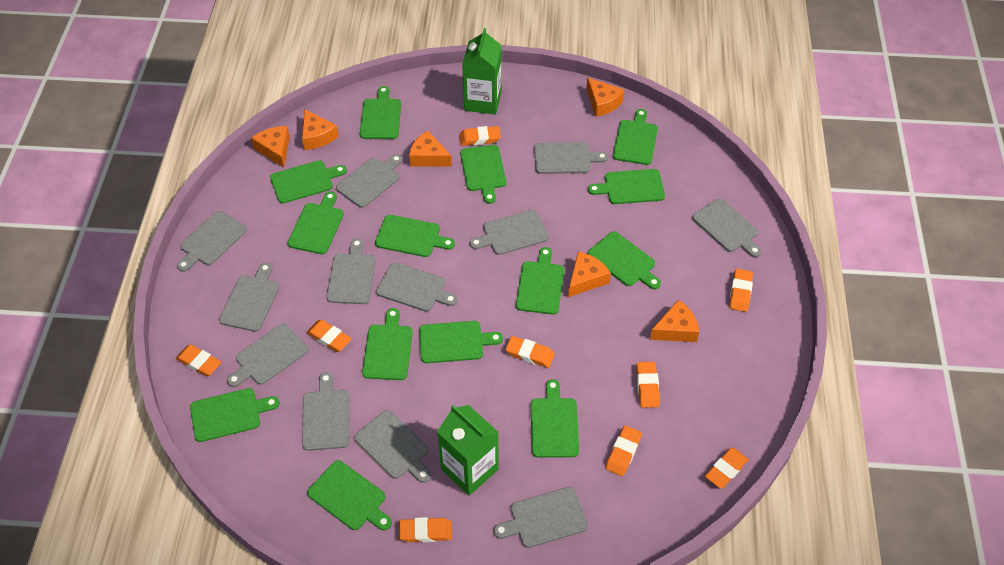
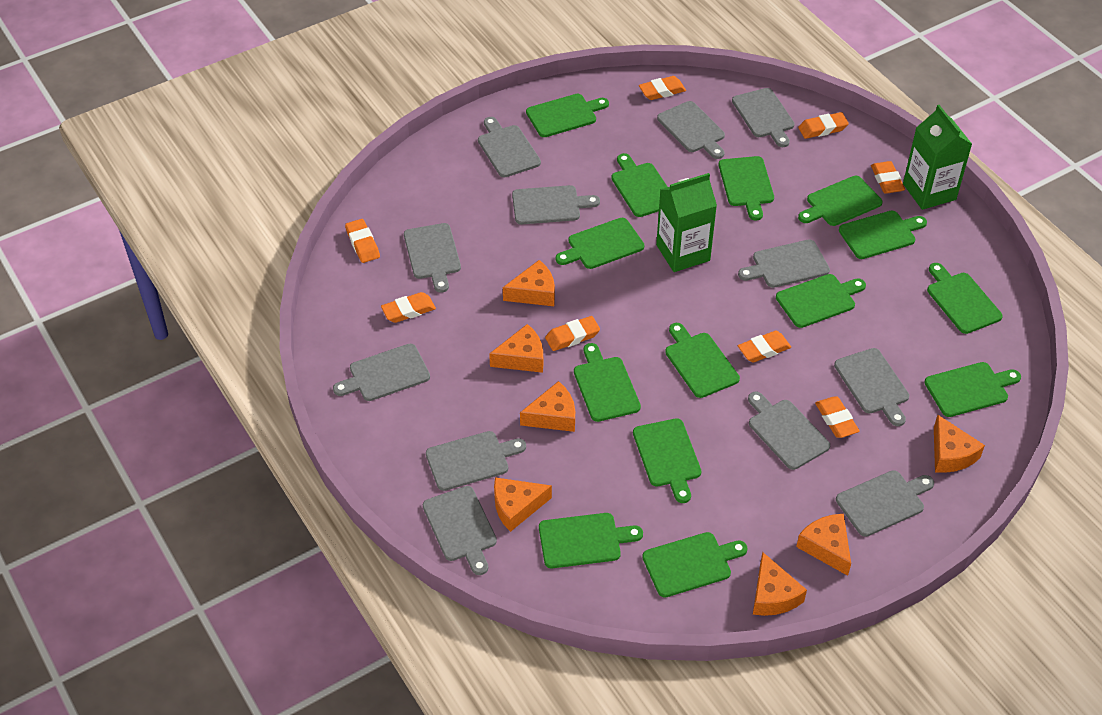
orange cheese: [251,126,290,168] [302,109,339,150] [409,131,452,167] [568,251,611,297] [586,77,625,117] [650,299,699,342] = 6 -> [489,324,543,373] [494,478,552,532] [503,260,555,306] [520,381,575,432] [753,552,807,616] [796,514,851,576] [934,415,985,473] = 7
orange eraser: [176,344,221,376] [307,320,352,352] [399,517,452,542] [459,126,501,146] [506,336,555,368] [605,425,642,476] [636,362,660,408] [705,448,749,489] [729,269,753,312] = 9 -> [345,219,380,263] [381,292,436,323] [545,316,600,351] [639,76,686,100] [738,331,791,363] [798,112,849,139] [815,396,860,438] [871,161,905,194] = 8

